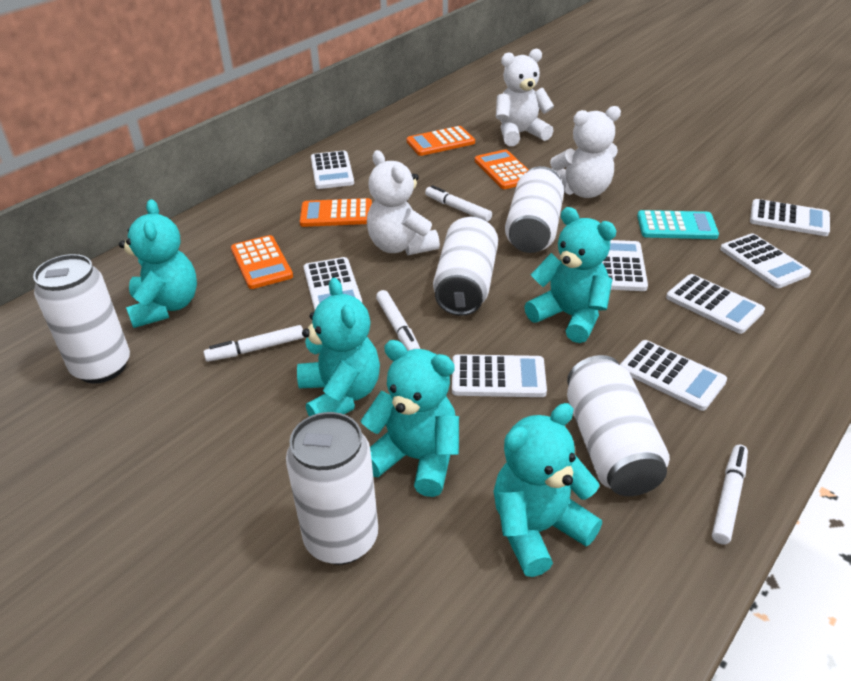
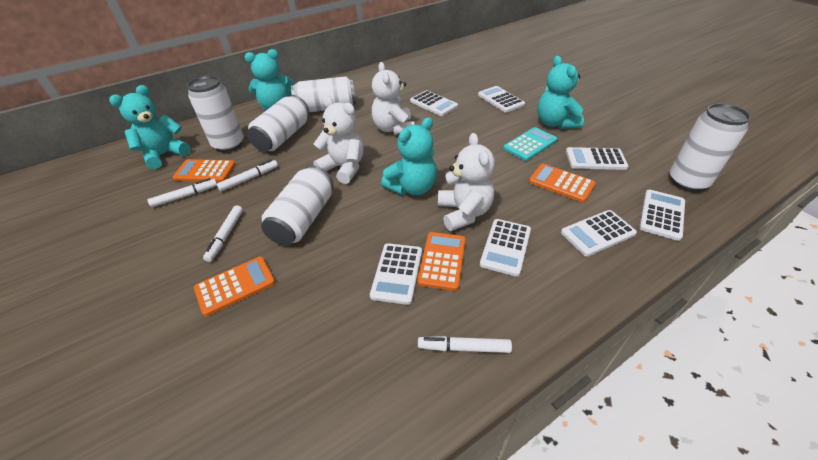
turquoise teddy bear: [119,199,197,328] [297,278,380,416] [361,340,459,497] [494,403,602,577] [524,207,617,343] = 5 -> [109,85,191,169] [245,49,294,110] [381,117,437,195] [537,56,584,129] = 4
white calculator: [304,257,362,310] [311,151,354,189] [452,354,547,397] [602,240,648,291] [620,340,727,411] [666,274,765,334] [720,233,811,288] [750,199,830,236] = 8 -> [370,243,422,305] [410,90,458,116] [478,86,525,113] [480,219,531,277] [561,210,637,256] [566,147,628,170] [639,190,685,241] = 7

